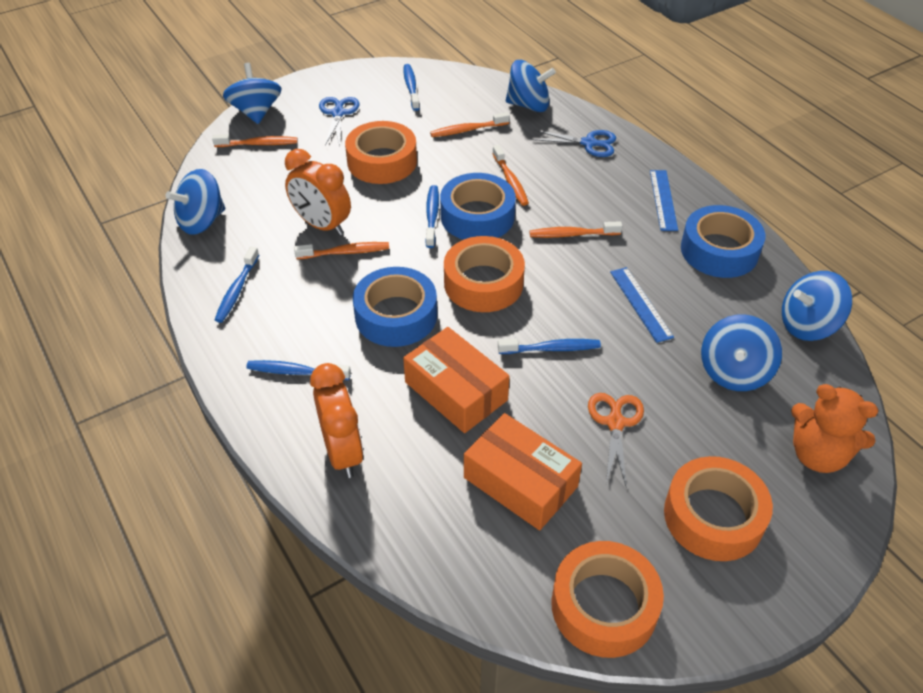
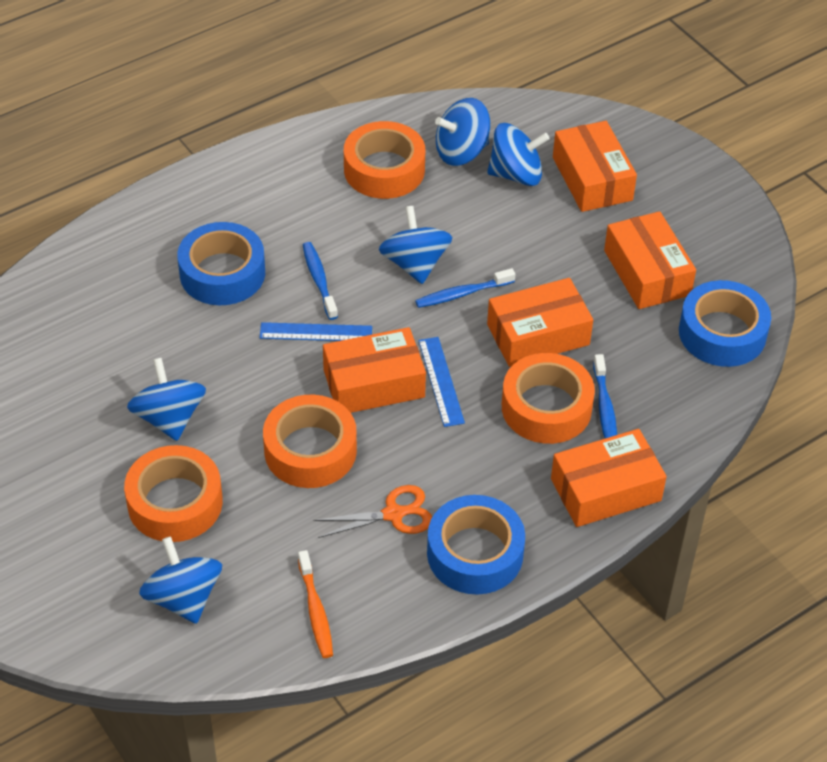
blue scissors: [319,97,359,145] [531,130,616,157] = 2 -> none = 0
blue toothbrush: [215,247,259,323] [246,360,351,380] [404,64,420,111] [425,185,439,248] [498,339,601,354] = 5 -> [303,242,338,320] [415,268,515,308] [593,354,617,438] = 3
orange box: [403,327,510,433] [464,413,582,530] = 2 -> [323,327,426,413] [487,278,593,367] [551,429,667,527] [553,121,637,212] [604,211,696,309] = 5
orange clock: [285,149,351,236] [310,363,363,478] = 2 -> none = 0
orange teddy bear: [791,384,879,473] = 1 -> none = 0
orange toothbrush: [212,134,297,147] [294,242,389,259] [430,112,510,137] [492,145,529,206] [530,221,622,238] = 5 -> [298,550,333,658] = 1

